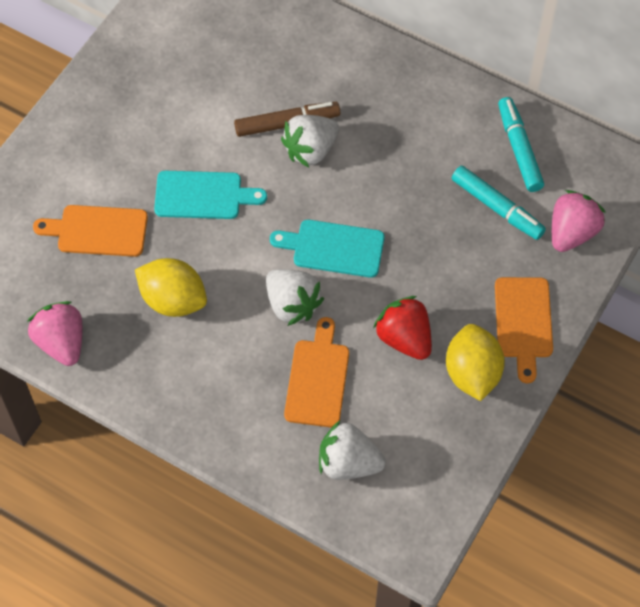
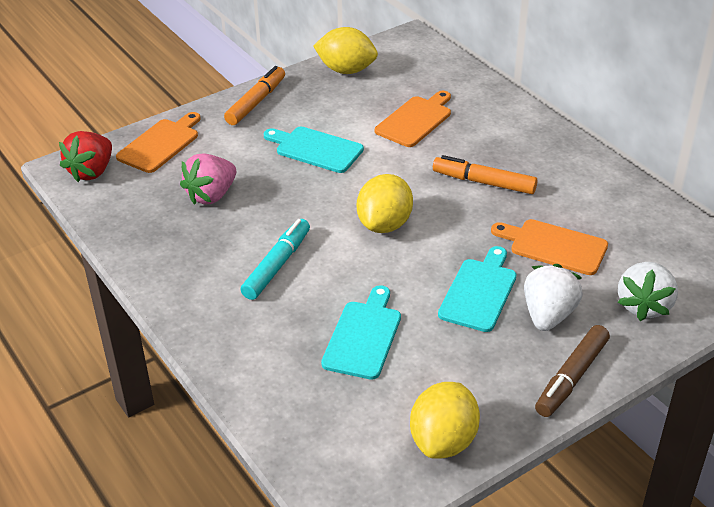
orange marker: none = 0 -> [224,66,285,125] [433,155,538,194] = 2
pink strawberry: [27,301,82,366] [552,190,606,252] = 2 -> [180,154,236,205] = 1
turquoise cutting board: [154,171,267,219] [270,220,385,278] = 2 -> [264,127,364,173] [321,285,401,380] [438,246,517,332] = 3
turquoise marker: [452,166,546,240] [498,97,544,192] = 2 -> [241,219,310,300] = 1
white strawberry: [266,269,324,326] [281,115,339,168] [319,421,386,480] = 3 -> [524,264,583,331] [617,262,678,321] = 2
yellow lemon: [135,258,207,317] [446,324,505,401] = 2 -> [313,27,378,74] [357,174,413,233] [410,382,480,459] = 3

